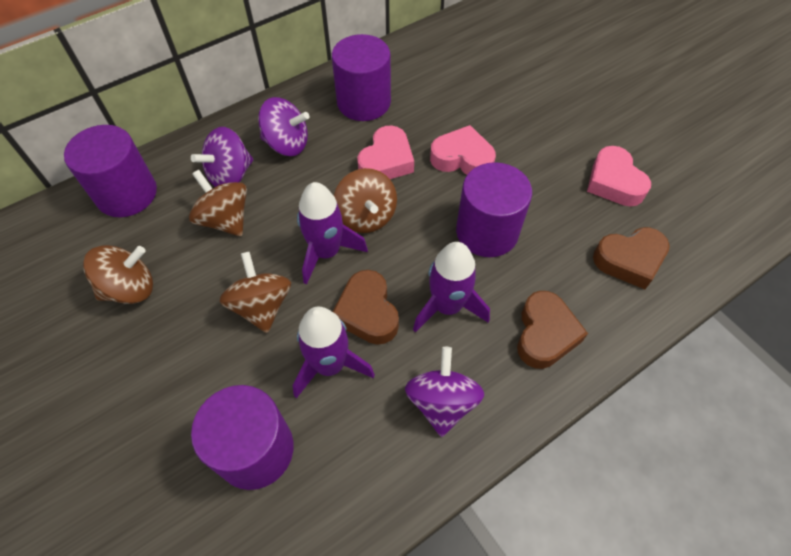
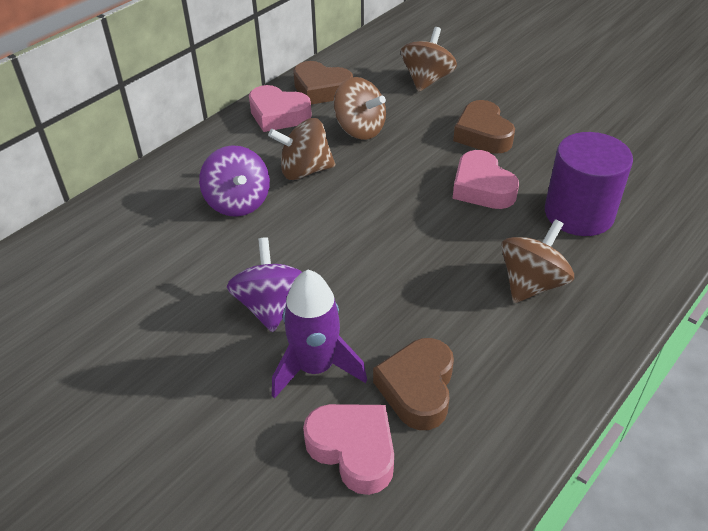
purple cylinder: [64,125,157,217] [191,385,294,490] [332,34,391,121] [456,162,532,257] = 4 -> [545,132,633,236] = 1
purple rocket: [293,306,375,398] [297,182,368,285] [413,242,490,332] = 3 -> [272,270,367,399] = 1
purple spinning top: [191,127,253,187] [258,97,310,156] [405,347,484,437] = 3 -> [199,145,270,217] [227,237,302,332] = 2

